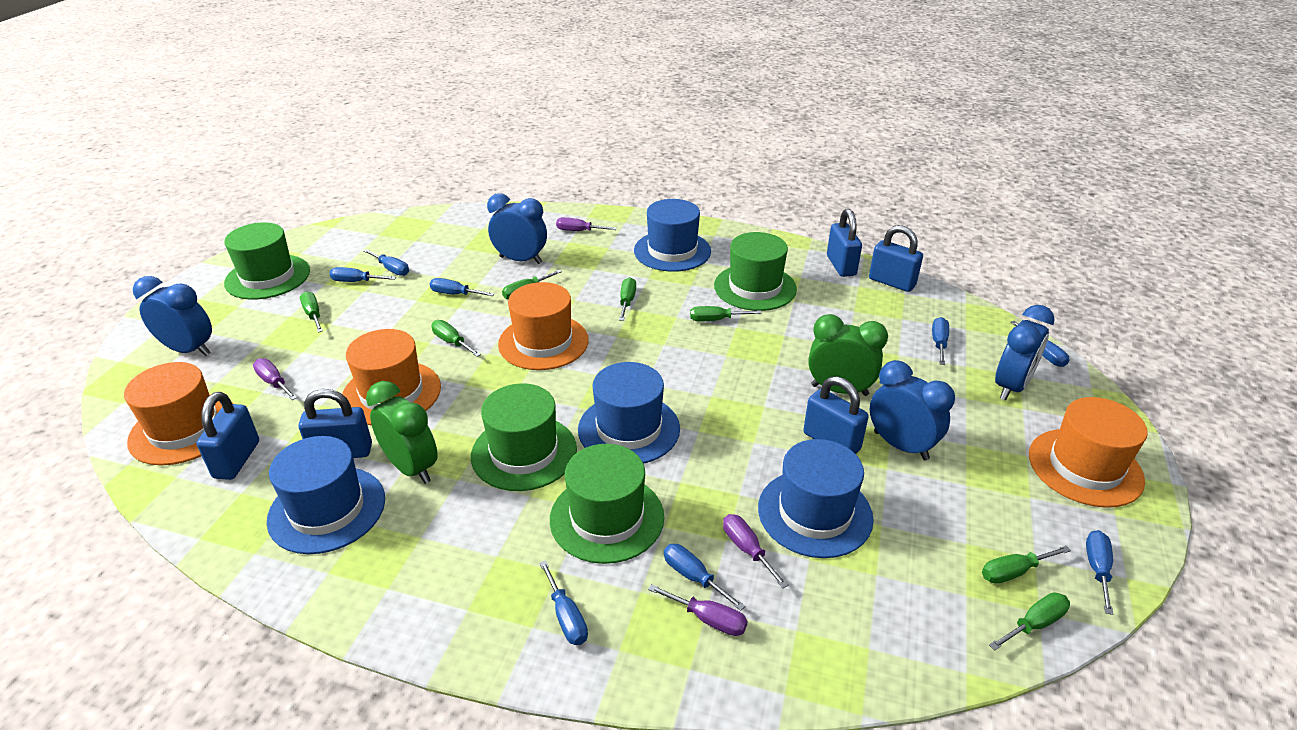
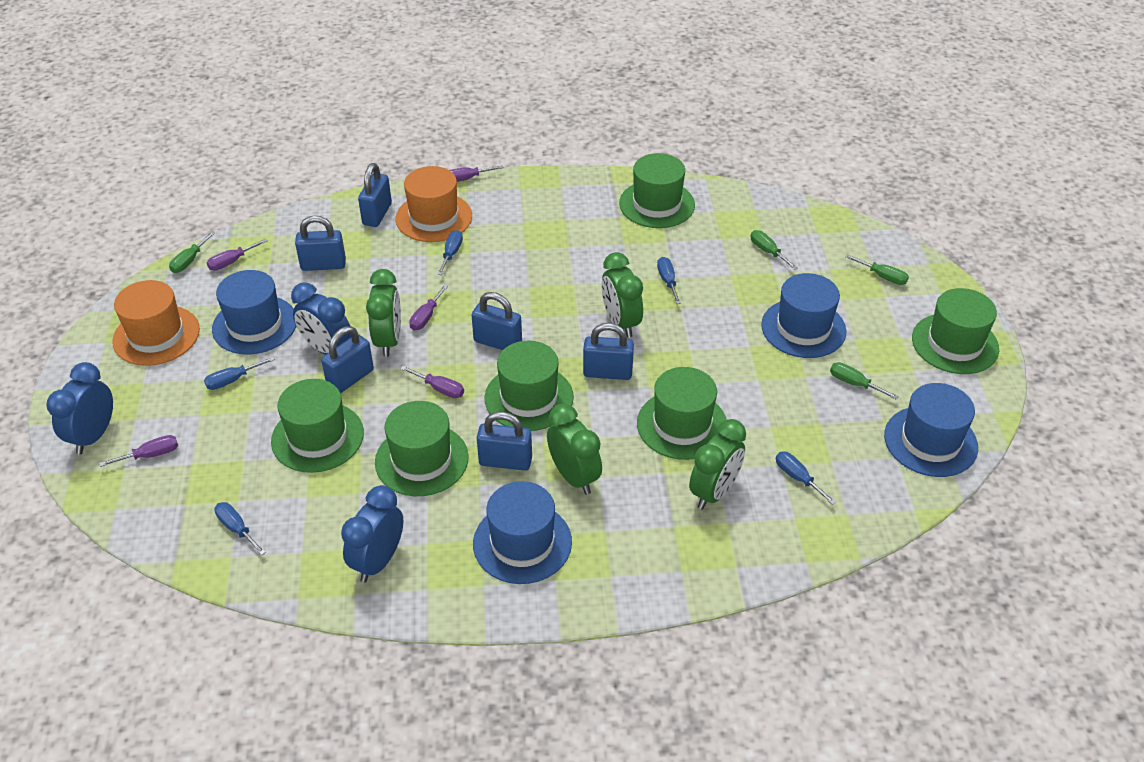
blue clock: [133,276,212,356] [487,193,547,264] [870,360,955,460] [995,305,1055,401] = 4 -> [46,362,113,454] [291,283,351,355] [341,485,403,583] = 3
blue padlock: [197,392,259,480] [299,389,372,458] [803,376,869,454] [827,209,862,277] [869,225,923,292] = 5 -> [295,215,346,271] [321,326,374,393] [358,163,392,227] [472,292,522,350] [477,412,532,471] [583,323,634,380] = 6
blue screwdriver: [330,267,396,282] [363,249,409,276] [430,278,495,296] [539,560,588,645] [664,544,745,611] [932,317,949,365] [1011,321,1069,367] [1086,530,1113,615] = 8 -> [204,357,275,390] [214,502,266,555] [437,230,463,275] [657,257,681,304] [776,451,836,505] = 5
green clock: [366,381,438,484] [808,314,888,396] = 2 -> [366,269,401,357] [547,404,602,495] [601,252,643,338] [689,419,746,510] = 4
green hat: [224,222,310,300] [471,383,577,491] [550,444,664,564] [714,232,797,311] = 4 -> [271,379,364,473] [375,401,469,496] [484,340,574,431] [619,153,695,228] [637,367,727,460] [912,288,999,374] = 6
green screwdriver: [300,291,323,333] [431,320,481,357] [502,270,562,299] [619,277,636,321] [690,306,761,321] [982,546,1071,584] [989,592,1070,651] = 7 -> [169,231,216,273] [750,230,798,270] [830,362,899,400] [846,254,909,285] = 4
orange hat: [124,362,234,465] [342,329,441,425] [498,282,589,370] [1029,397,1148,508] = 4 -> [112,280,200,366] [396,166,472,242] = 2
purple screwdriver: [253,358,298,400] [556,217,617,231] [648,584,748,636] [723,514,788,588] = 4 -> [99,435,178,467] [207,239,268,271] [401,366,464,398] [409,284,448,331] [450,165,504,182] = 5

